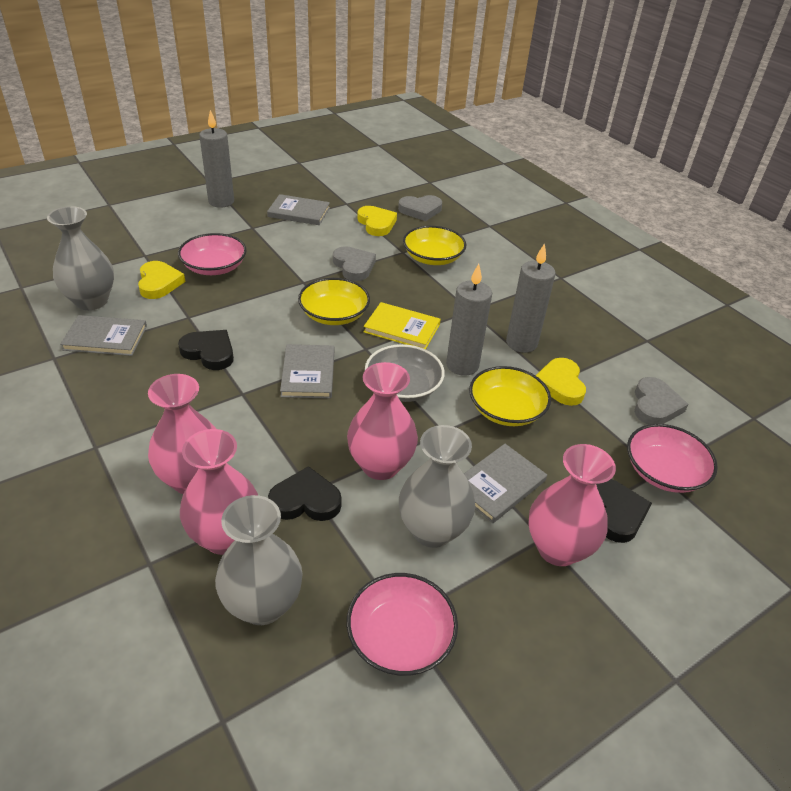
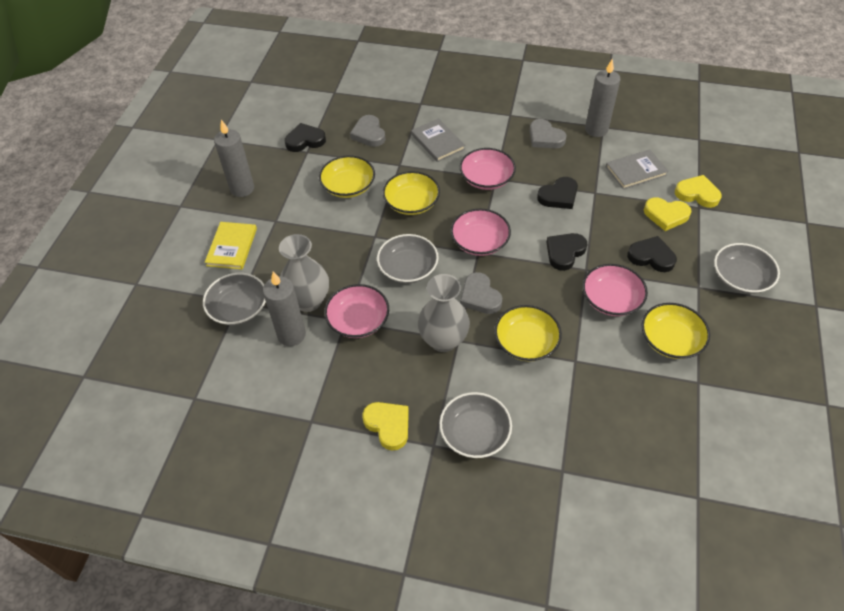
black heart: [178,330,234,370] [268,466,342,521] [596,479,652,543] = 3 -> [285,123,326,152] [537,177,578,209] [546,233,587,271] [627,236,677,272] = 4
grey book: [60,315,147,356] [267,194,330,225] [280,344,334,399] [464,444,547,523] = 4 -> [411,118,465,162] [606,149,669,189] = 2
grey bowl: [365,344,445,402] = 1 -> [203,273,266,325] [377,234,439,283] [439,392,512,458] [714,243,780,294] = 4
grey vase: [47,206,114,310] [215,495,303,625] [399,425,475,548] = 3 -> [279,234,329,312] [418,274,470,352] = 2
pink bowl: [178,233,247,275] [347,573,458,676] [627,424,718,493] = 3 -> [324,284,389,338] [451,209,511,256] [460,148,516,190] [582,264,648,316] = 4
pink vase: [148,374,216,494] [180,429,258,555] [347,362,418,480] [528,444,616,566] = 4 -> none = 0
yellow bowl: [298,278,370,325] [403,226,466,265] [469,366,551,426] = 3 -> [319,155,375,198] [383,171,440,215] [494,305,562,362] [641,303,710,359] = 4

